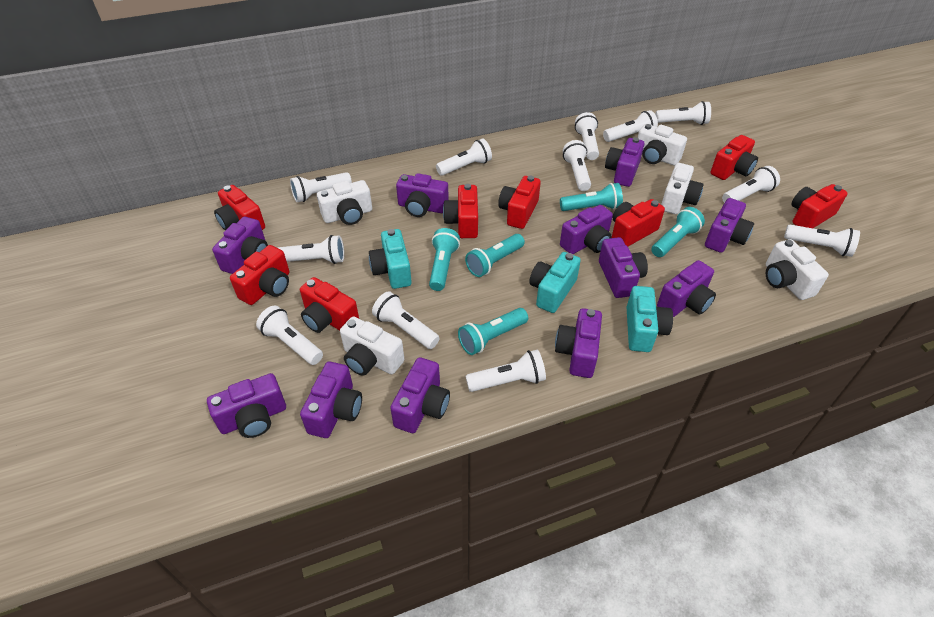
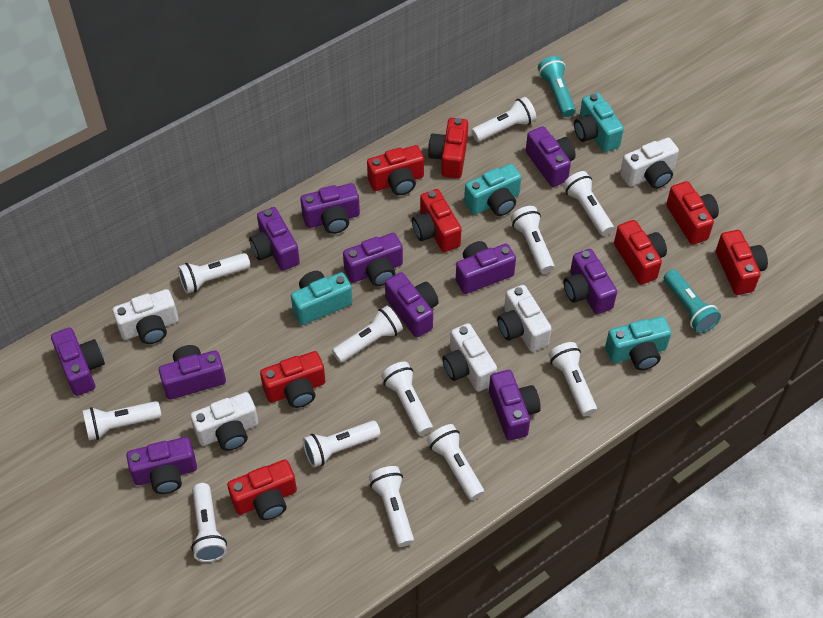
turquoise camera: [369,229,412,289] [529,252,581,313] [627,286,673,352] = 3 -> [291,271,353,325] [464,164,521,216] [574,93,624,152] [605,317,671,370] = 4
turquoise flashlight: [429,228,460,291] [458,308,528,355] [465,234,525,277] [560,183,623,211] [651,207,705,257] = 5 -> [538,56,576,117] [664,270,721,333] = 2

